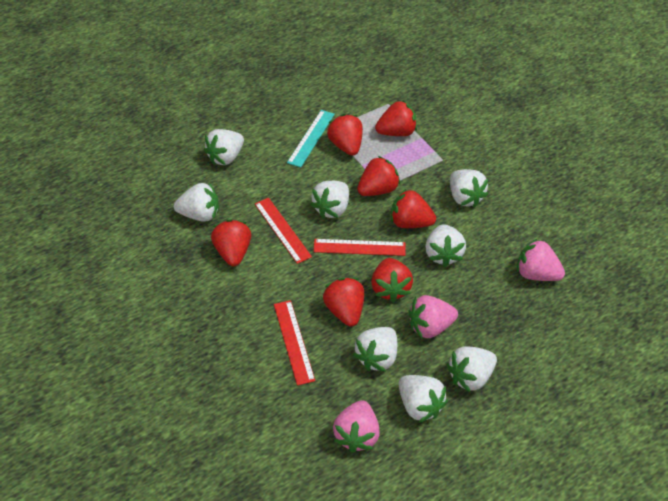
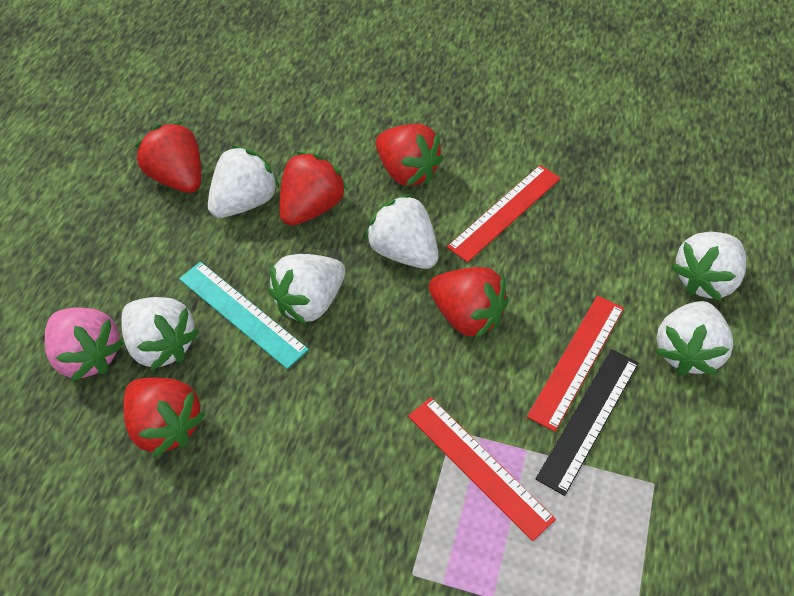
black ruler: none = 0 -> [535,349,639,496] = 1
pink strawberry: [333,400,380,453] [409,295,458,338] [517,238,565,281] = 3 -> [45,307,124,382] = 1
red strawberry: [211,219,251,266] [323,278,364,327] [327,114,363,156] [357,156,400,196] [371,258,413,302] [375,100,417,136] [391,188,436,228] = 7 -> [123,378,205,457] [135,122,201,193] [279,152,347,226] [376,124,444,186] [429,267,509,339] = 5
white strawberry: [174,183,219,222] [204,129,244,165] [310,181,349,218] [353,327,397,372] [399,375,448,423] [425,224,466,267] [447,346,497,392] [450,169,488,208] = 8 -> [121,297,199,370] [208,145,279,218] [268,254,345,324] [365,194,439,269] [655,301,733,375] [671,232,746,301] = 6

